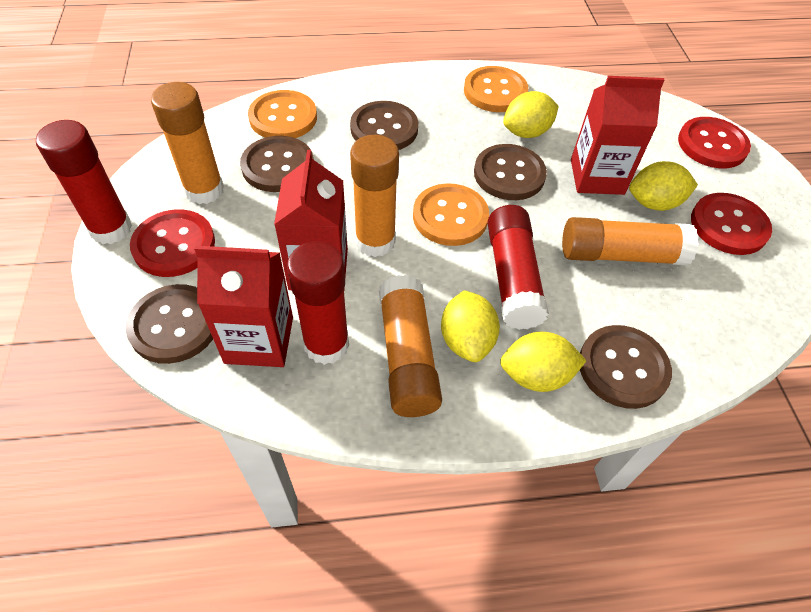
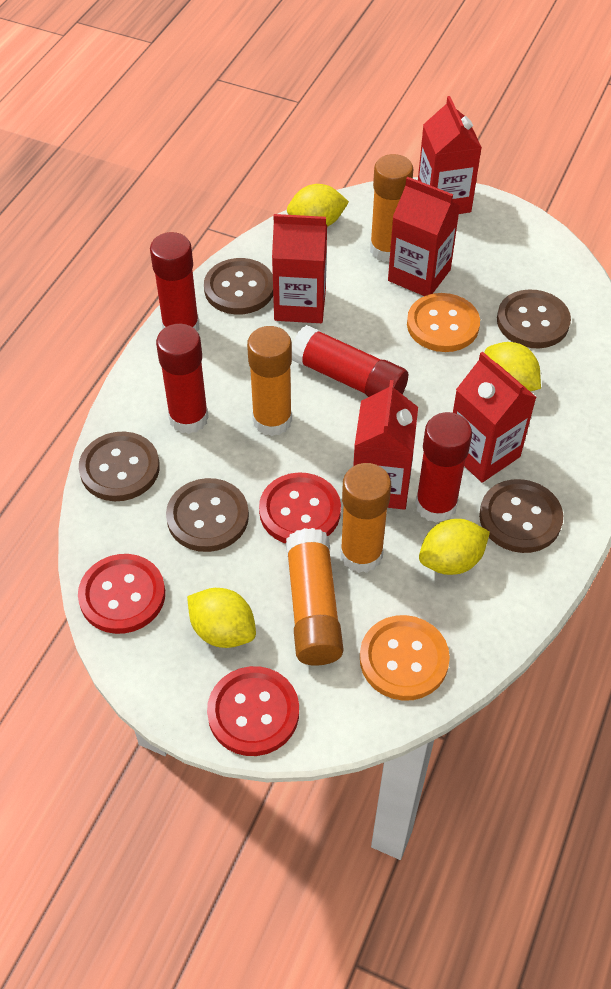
orange button: [248,90,317,138] [413,183,489,246] [464,66,528,112] = 3 -> [360,615,450,701] [407,293,480,352] = 2
red carton: [194,246,293,367] [274,150,348,290] [571,76,665,195] = 3 -> [272,214,327,323] [353,380,418,510] [388,177,460,296] [418,96,482,214] [453,352,537,483] = 5
red glue stick: [36,120,132,244] [287,241,349,365] [487,205,549,330] = 3 -> [150,232,199,331] [156,324,209,434] [292,325,408,397] [415,412,472,523] = 4

